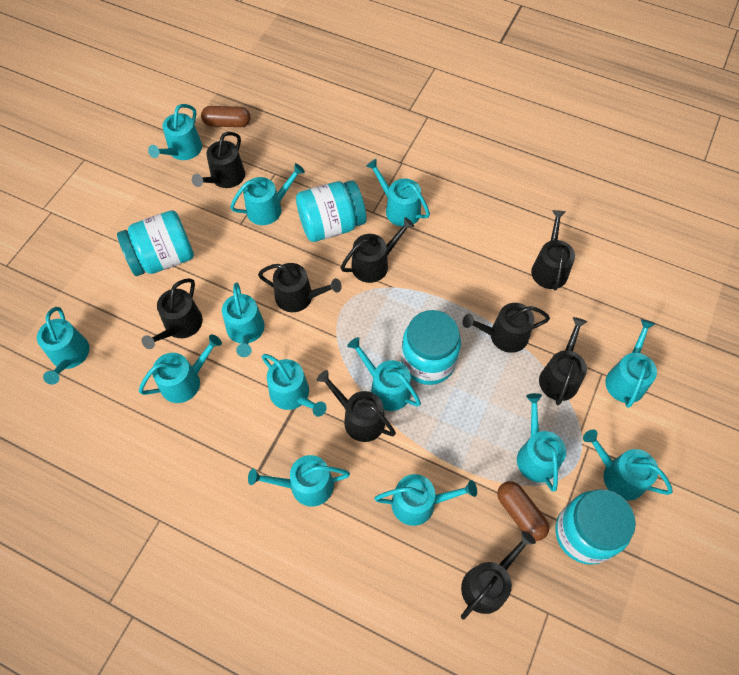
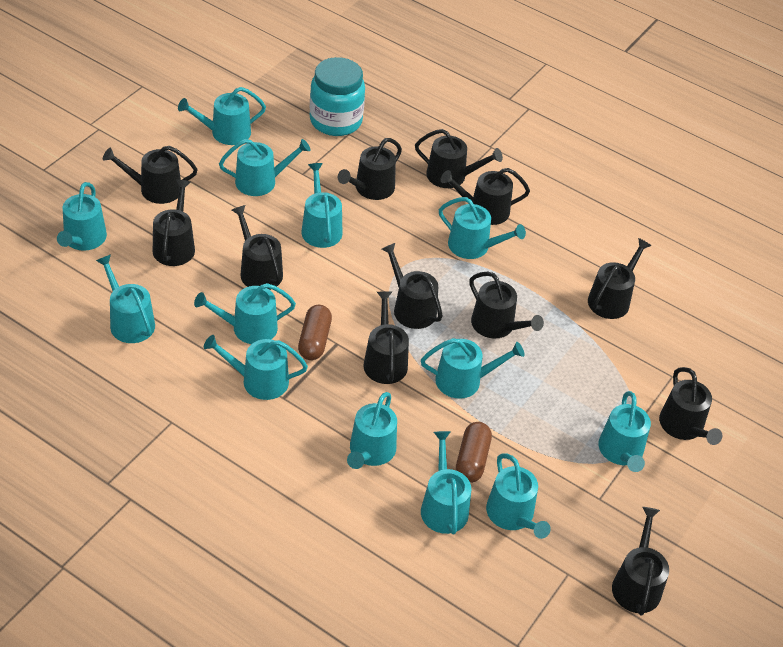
black watering can: [142,278,203,349] [192,132,245,188] [258,263,342,312] [316,370,396,442] [341,217,415,283] [461,531,536,620] [463,303,550,353] [531,210,575,291] [539,317,587,405] = 9 -> [103,146,197,204] [153,179,195,266] [232,205,283,290] [338,138,402,200] [364,291,409,384] [382,243,443,329] [415,129,503,188] [440,168,530,225] [469,272,544,339] [588,238,652,319] [612,507,669,616] [659,367,722,445] = 12
turquoise jar: [117,210,194,276] [296,180,366,242] [401,310,461,385] [556,489,636,565] = 4 -> [310,57,365,136] = 1

